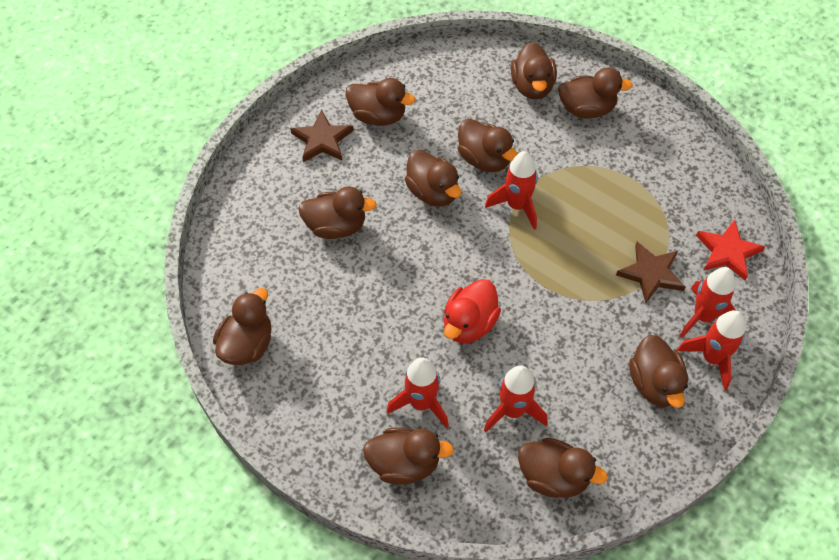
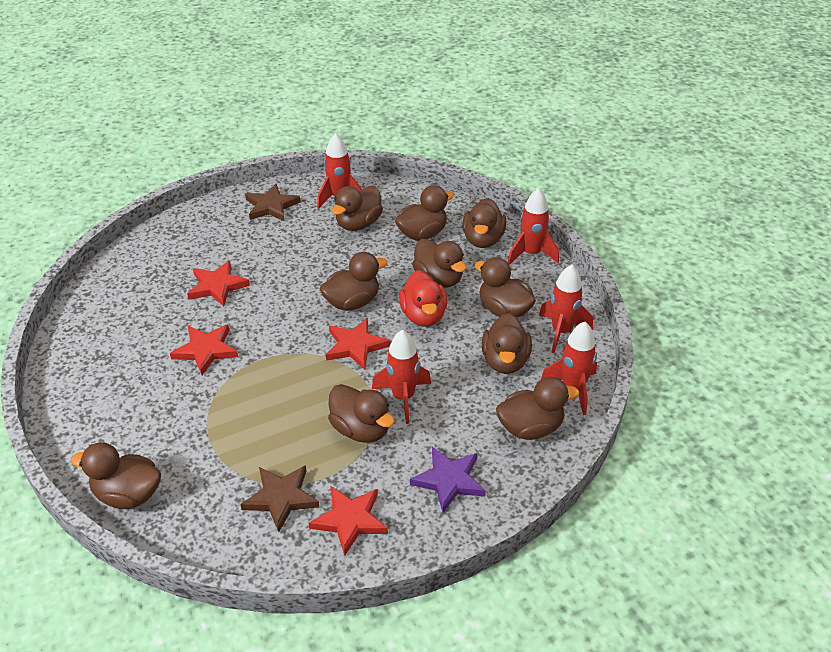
purple star: none = 0 -> [410,447,486,513] = 1
red star: [696,220,765,281] = 1 -> [170,325,238,375] [187,261,250,306] [309,486,388,556] [326,318,390,370] = 4

